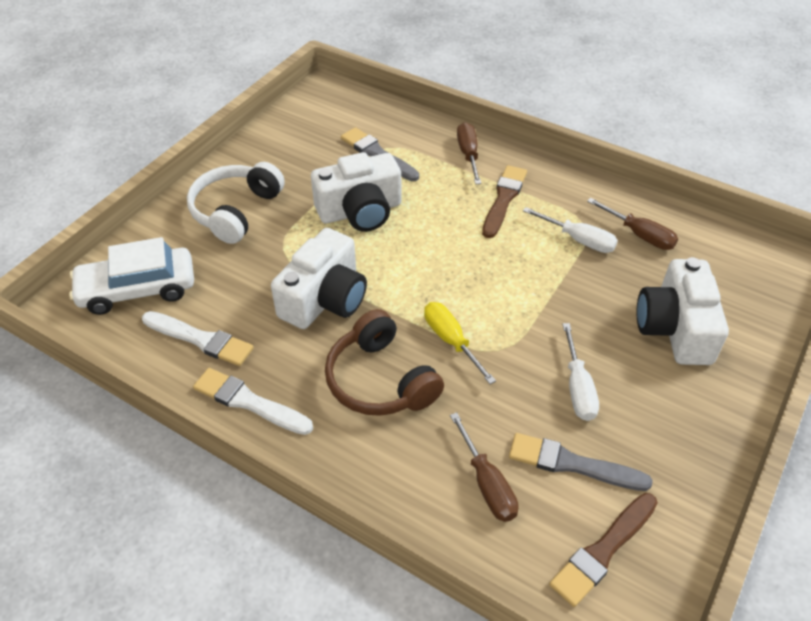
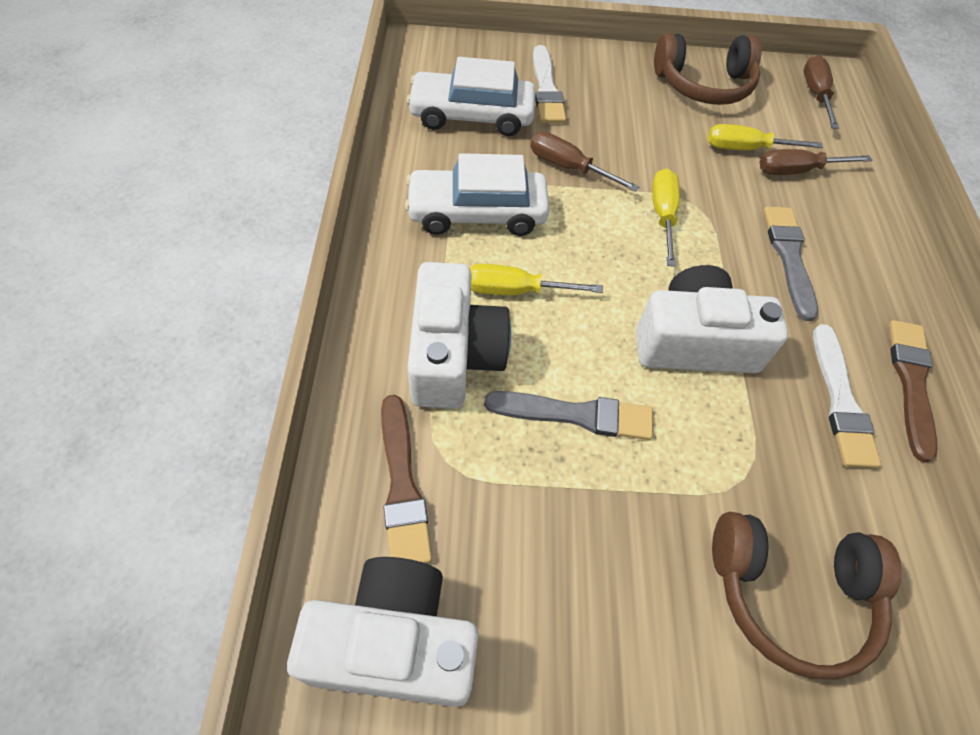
brown headphones: [325,309,444,416] = 1 -> [654,33,762,105] [712,512,902,680] = 2
white car: [69,237,194,315] = 1 -> [405,153,549,236] [406,57,536,136] = 2
white headphones: [187,162,285,244] = 1 -> none = 0
white screwdriver: [523,207,618,253] [563,323,599,421] = 2 -> none = 0
yellow screwdriver: [424,302,496,384] = 1 -> [470,264,603,295] [652,169,680,267] [708,124,823,150] = 3

